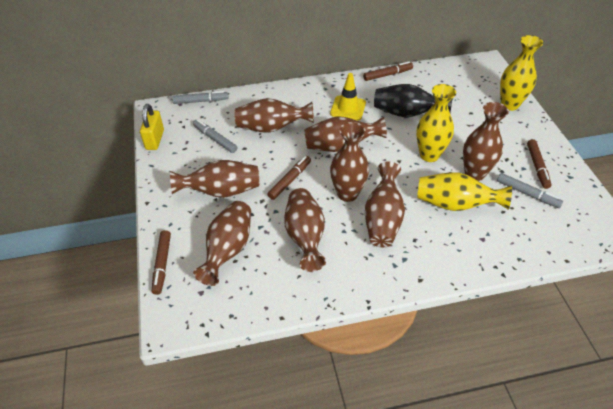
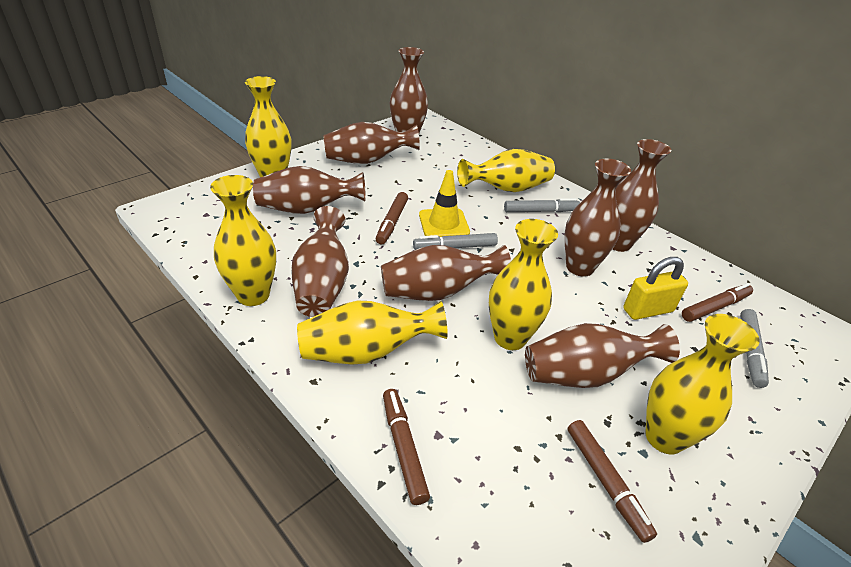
black vase: [374,84,452,117] = 1 -> none = 0
yellow vase: [416,84,456,162] [417,172,512,211] [500,35,543,111] = 3 -> [210,175,276,306] [245,76,291,177] [297,301,448,364] [457,149,555,192] [489,219,558,350] [645,314,760,454] = 6

